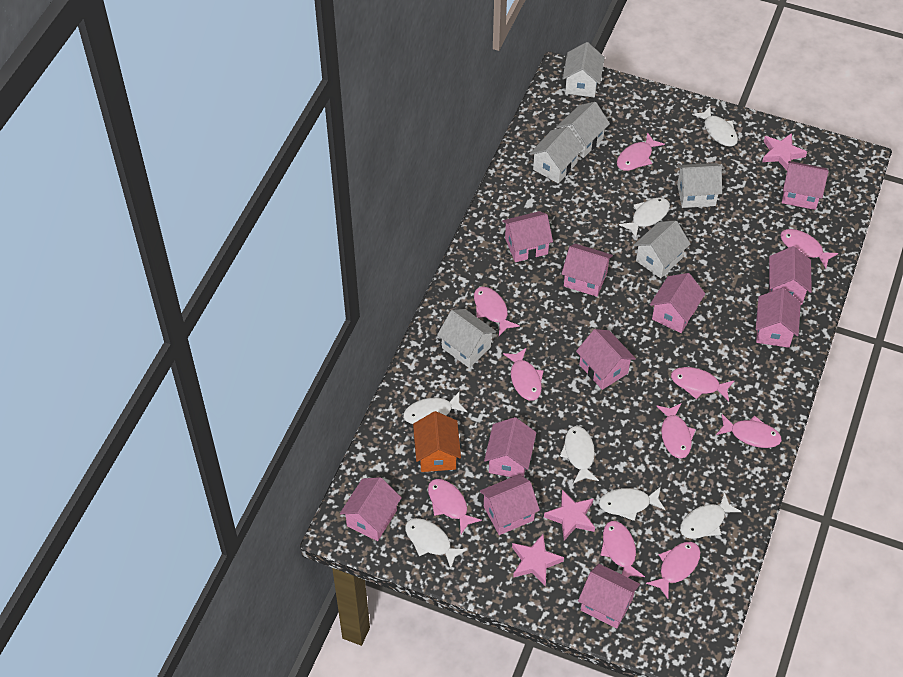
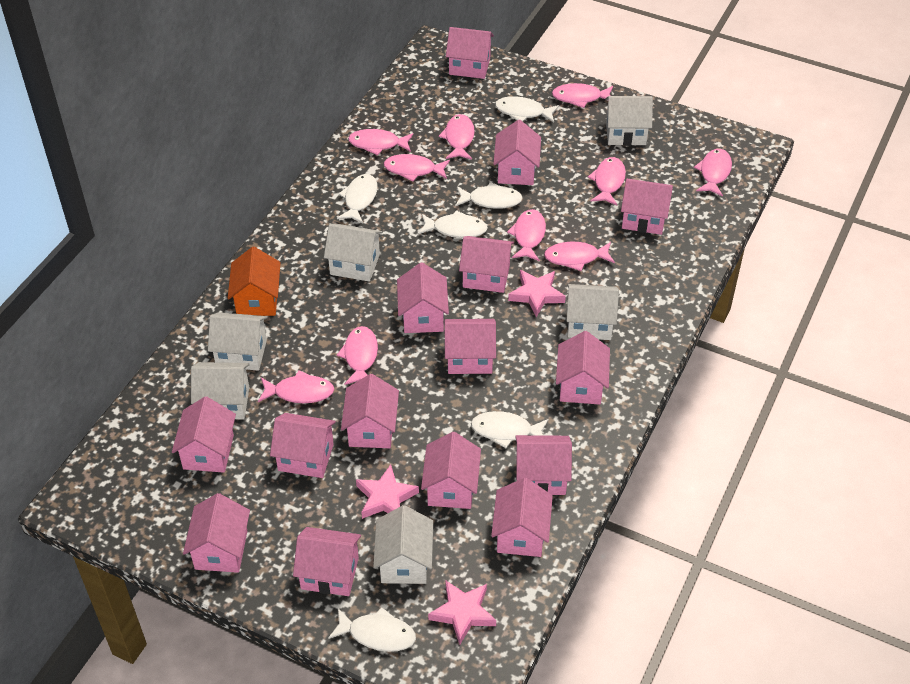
pink house: [340,477,402,541] [480,474,540,535] [484,417,536,477] [502,211,553,262] [561,244,613,297] [576,329,636,390] [578,564,640,628] [650,273,705,333] [756,288,801,348] [769,246,812,305] [782,161,829,210] = 11 -> [172,396,236,473] [183,493,250,573] [270,413,336,478] [293,527,361,596] [341,374,399,448] [397,262,449,333] [421,432,481,509] [445,319,496,374] [446,27,494,79] [459,236,514,293] [491,478,553,557] [493,120,541,185] [515,435,572,495] [556,331,610,405] [621,179,673,235] = 15
white fish: [403,391,467,424] [405,518,467,568] [560,426,599,484] [599,487,666,521] [619,197,670,238] [680,492,742,539] [692,106,738,147] = 7 -> [328,607,416,652] [337,174,378,223] [418,210,488,238] [455,182,523,209] [471,411,549,448] [495,96,559,123] = 6

